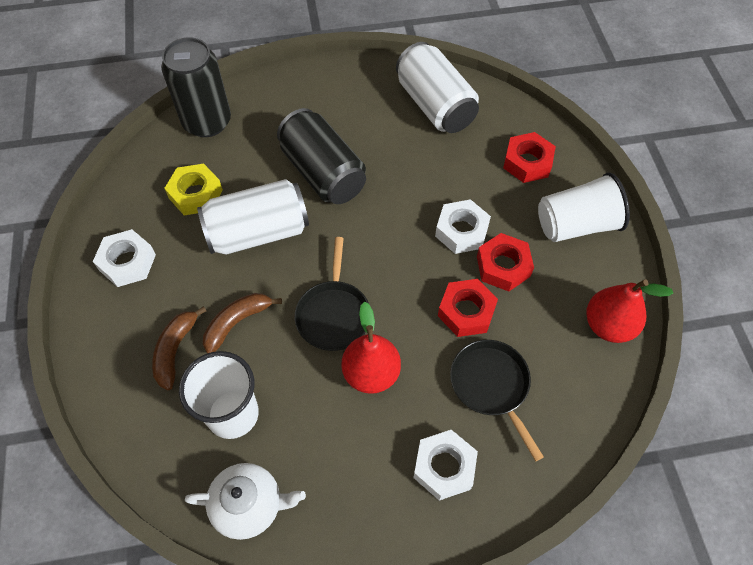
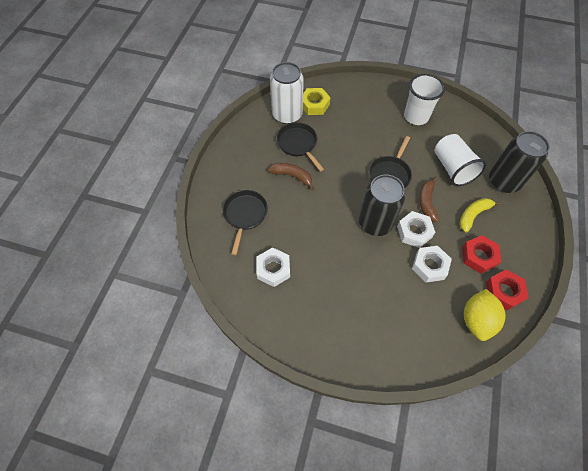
black pan: [295,237,369,351] [450,340,544,461] = 2 -> [223,190,268,255] [276,122,324,171] [369,136,412,188] = 3
red nut: [438,279,498,337] [477,233,534,292] [503,132,556,183] = 3 -> [462,235,501,274] [486,270,529,310] = 2
red pear: [342,302,401,394] [586,279,674,343] = 2 -> none = 0
white can: [197,179,309,255] [396,42,479,133] = 2 -> [270,62,304,124] = 1
white teapot: [185,463,306,540] = 1 -> none = 0
yellow banana: none = 0 -> [459,198,501,232] = 1
yellow lemon: none = 0 -> [464,289,506,341] = 1

